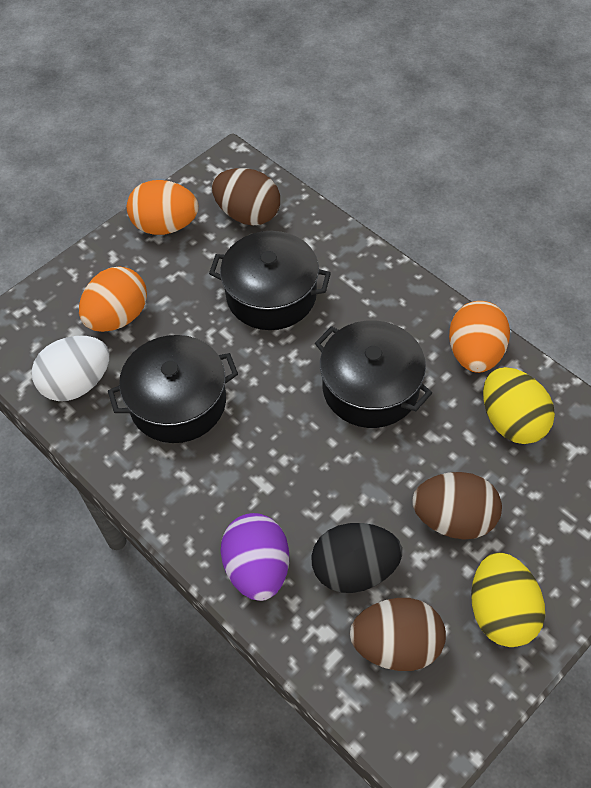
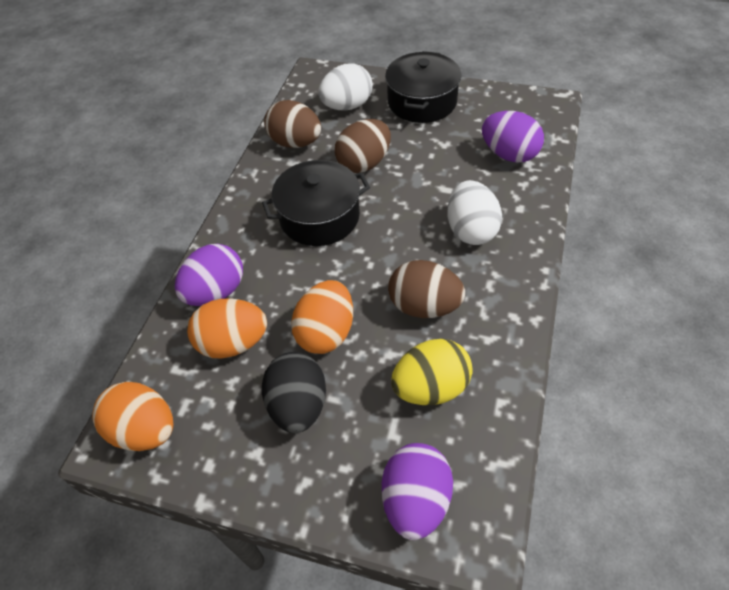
black pot: [108,335,238,443] [209,231,331,330] [315,320,432,428] = 3 -> [262,160,370,246] [385,51,461,123] = 2
purple egg: [221,513,289,601] = 1 -> [175,244,243,306] [382,443,453,540] [482,111,544,163] = 3
white egg: [32,336,109,401] = 1 -> [319,63,373,111] [447,180,502,245] = 2
yellow egg: [471,552,545,647] [483,367,555,444] = 2 -> [391,339,473,405] = 1

